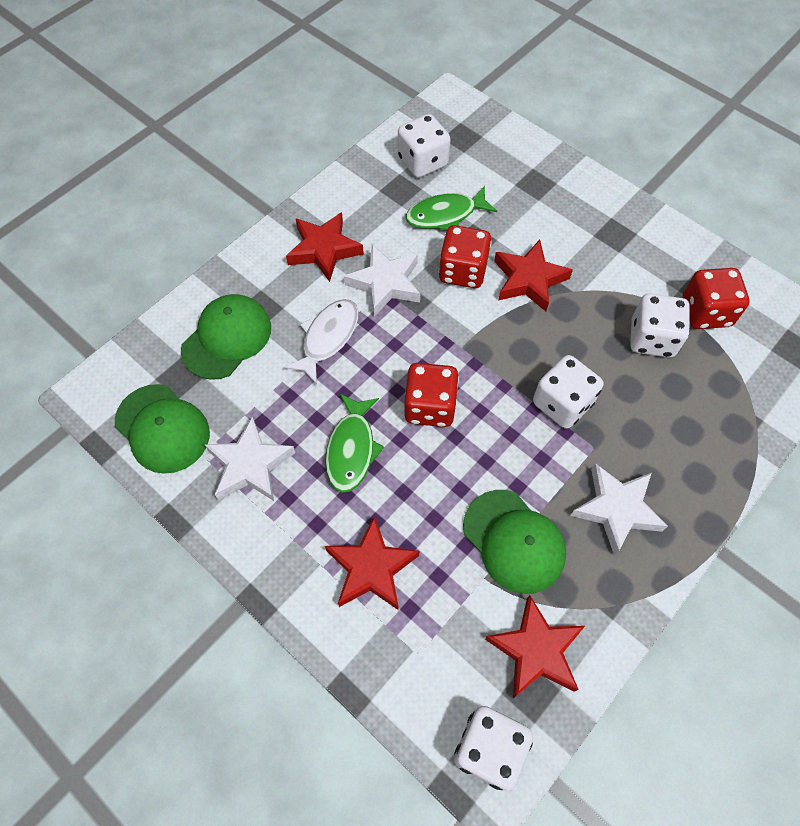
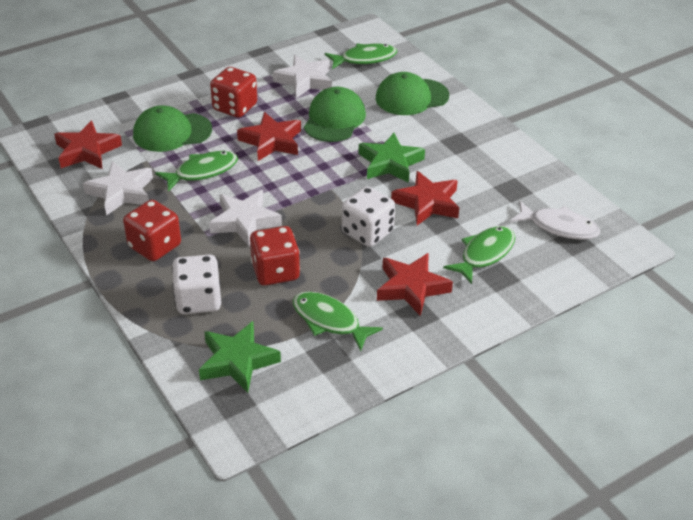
green fish: [325,394,384,493] [405,186,497,230] = 2 -> [155,151,238,191] [293,292,383,351] [325,44,397,69] [443,226,515,284] = 4
green star: none = 0 -> [199,321,281,393] [358,133,425,183] = 2
white dice: [398,114,451,178] [454,706,533,791] [533,355,603,429] [630,293,690,358] = 4 -> [172,255,221,314] [342,186,395,247] = 2

